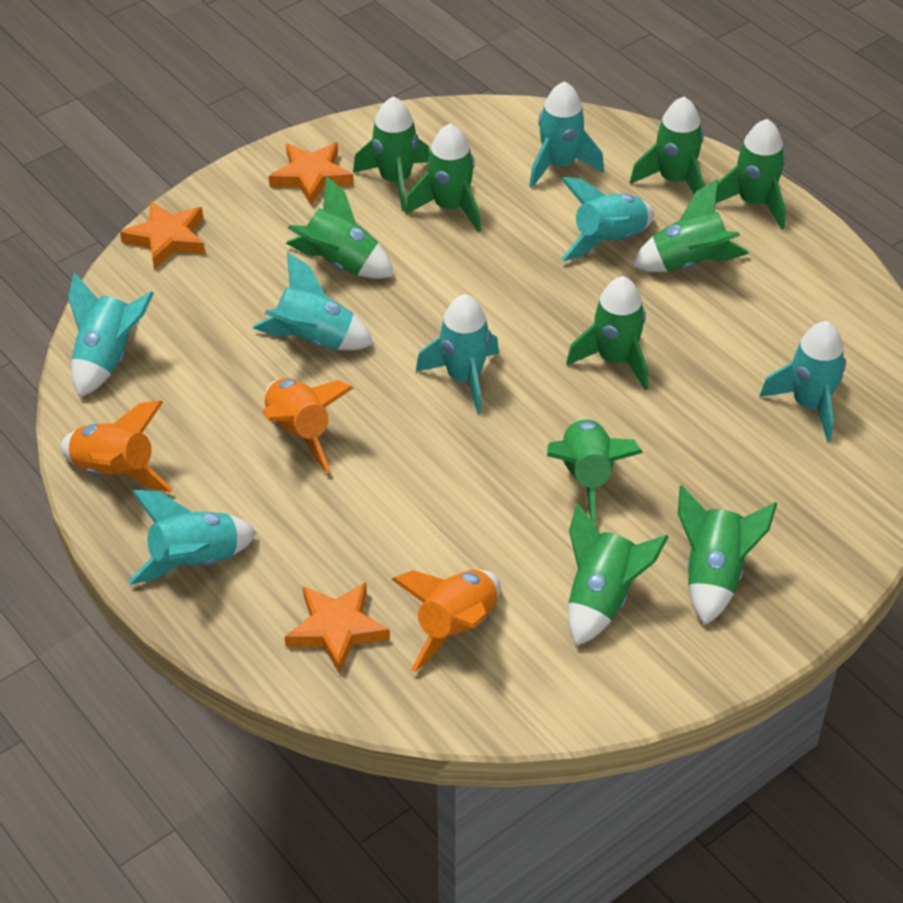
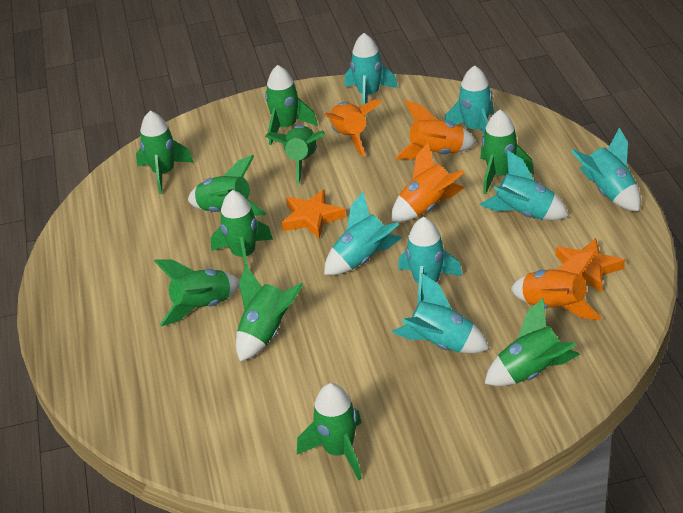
orange rocket: [61,400,173,492] [262,378,354,473] [391,570,500,672] = 3 -> [325,100,382,156] [391,142,465,222] [395,101,477,159] [511,251,602,320] = 4
orange star: [120,201,205,269] [269,143,354,206] [285,582,390,674] = 3 -> [281,189,346,239] [556,238,625,293] = 2

